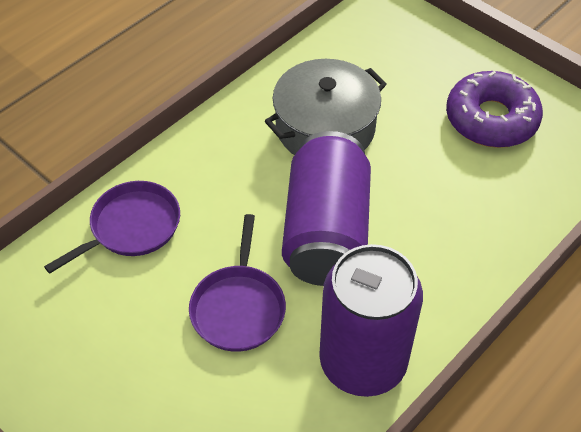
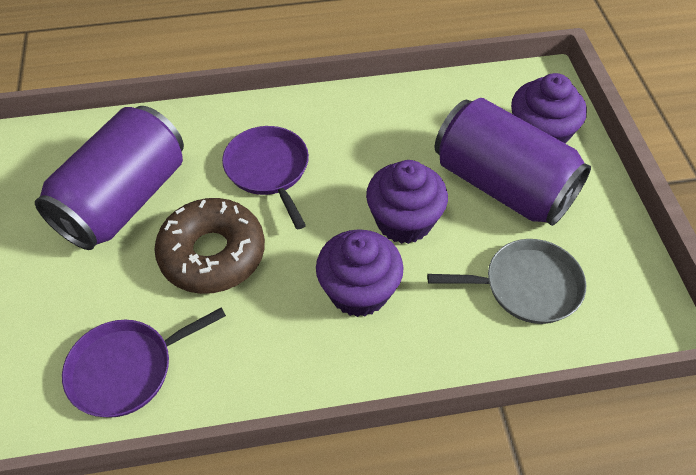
brown donut: none = 0 -> [154,198,265,294] = 1
grey pan: none = 0 -> [427,239,586,324] = 1
grey pot: [265,59,387,155] = 1 -> none = 0
purple cupcake: none = 0 -> [316,229,404,317] [366,160,448,244] [511,73,587,144] = 3
purple donut: [446,71,543,148] = 1 -> none = 0

